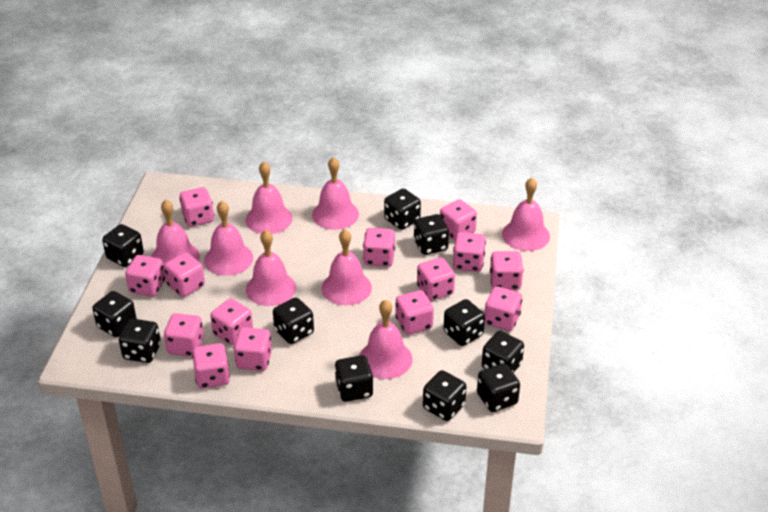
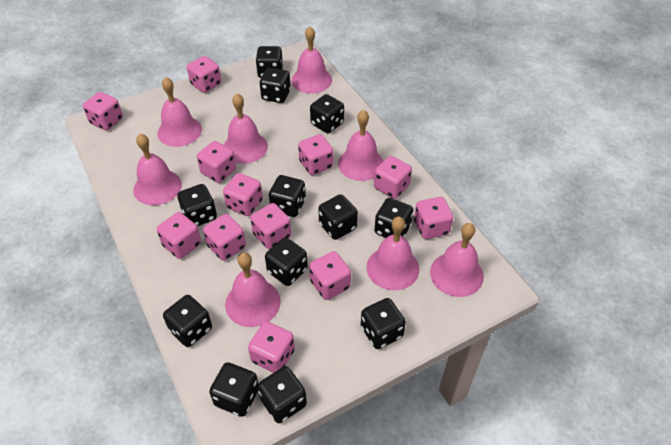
black dice: [92,291,137,337] [102,224,144,267] [119,319,161,363] [273,297,314,344] [335,355,373,402] [384,188,421,230] [414,214,449,255] [423,370,467,421] [444,299,485,346] [477,363,520,412] [482,331,524,373] = 11 -> [163,295,212,347] [177,184,217,226] [209,362,258,417] [256,46,283,78] [258,366,307,423] [260,68,291,103] [265,238,308,286] [269,175,306,217] [310,94,344,133] [318,194,358,240] [361,298,406,349] [375,198,413,238] = 12
pink dice: [125,255,165,297] [164,252,205,297] [164,313,204,357] [179,187,214,227] [192,343,230,389] [210,298,253,345] [234,327,272,371] [363,228,395,267] [396,290,434,335] [417,257,455,301] [440,199,477,240] [453,232,486,272] [485,286,522,331] [490,251,524,290] = 14 -> [83,92,123,130] [157,212,201,259] [187,56,221,93] [197,141,236,183] [203,214,246,261] [223,173,263,216] [248,321,295,373] [250,203,291,249] [298,134,334,175] [309,251,351,300] [374,156,412,199] [414,197,453,239] = 12

